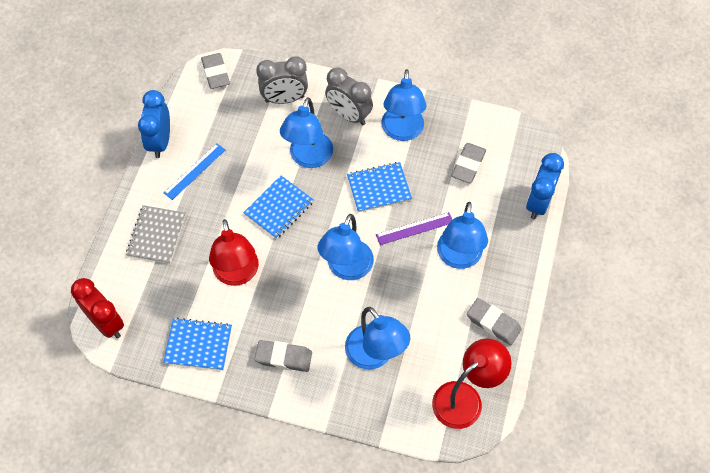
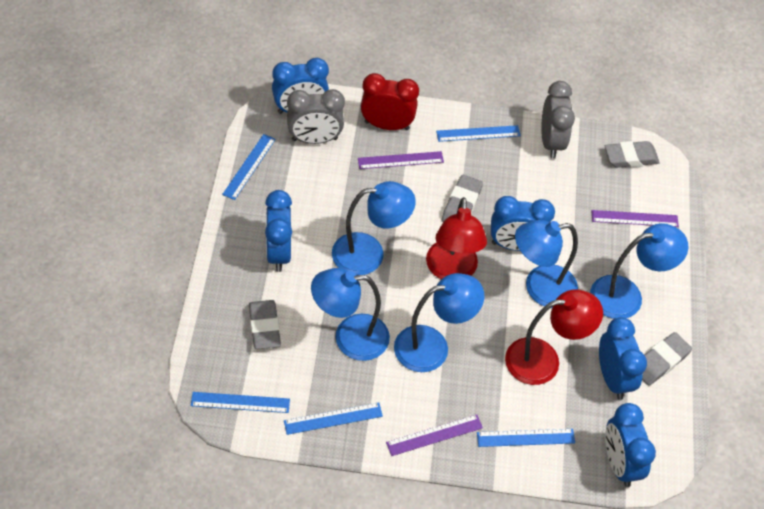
blue clock: [138,90,170,158] [526,153,564,219] = 2 -> [265,190,292,272] [272,58,329,114] [491,196,555,251] [599,317,647,400] [605,403,656,487] = 5
blue notebook: [163,318,232,370] [243,176,314,239] [347,162,412,212] = 3 -> none = 0
blue ruler: [164,143,225,200] = 1 -> [191,392,290,413] [222,134,276,200] [284,403,383,435] [436,125,521,142] [477,429,575,447] = 5
grey notebook: [126,205,186,264] = 1 -> none = 0
purple ruler: [376,212,452,245] = 1 -> [358,151,444,169] [386,415,483,456] [591,210,679,227] = 3

